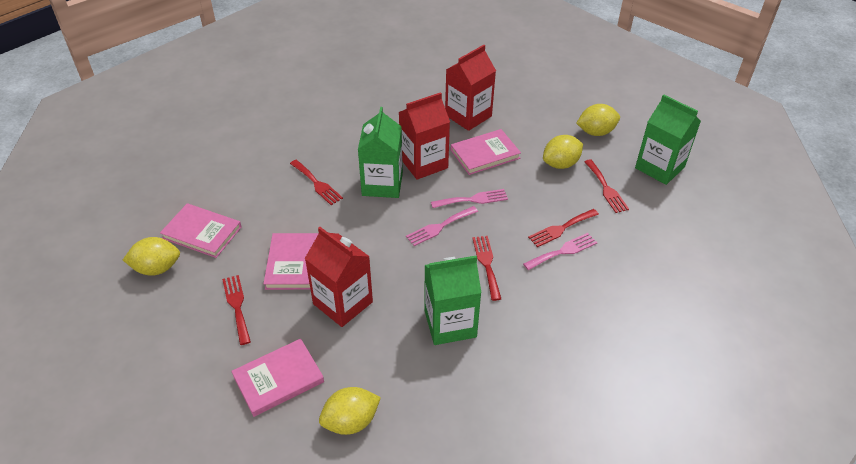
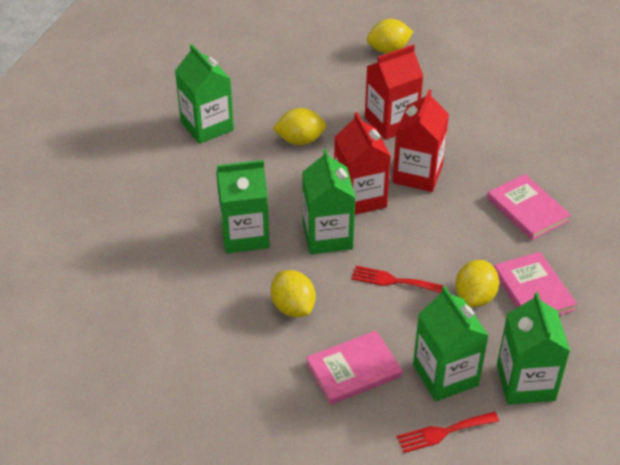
green carton: [358,107,403,198] [425,256,481,345] [635,94,701,185] = 3 -> [175,44,234,144] [216,160,270,253] [302,149,356,254] [413,286,489,401] [497,292,570,405] = 5
pink book: [160,203,242,258] [231,339,324,417] [263,233,318,290] [451,129,521,175] = 4 -> [306,331,403,405] [487,174,571,240] [494,252,577,315] = 3
pink fork: [406,206,478,246] [431,189,508,208] [523,233,597,270] = 3 -> none = 0
red fork: [222,275,251,345] [290,160,343,205] [472,236,501,301] [528,209,599,247] [584,159,629,213] = 5 -> [352,266,443,293] [397,412,499,453] = 2

